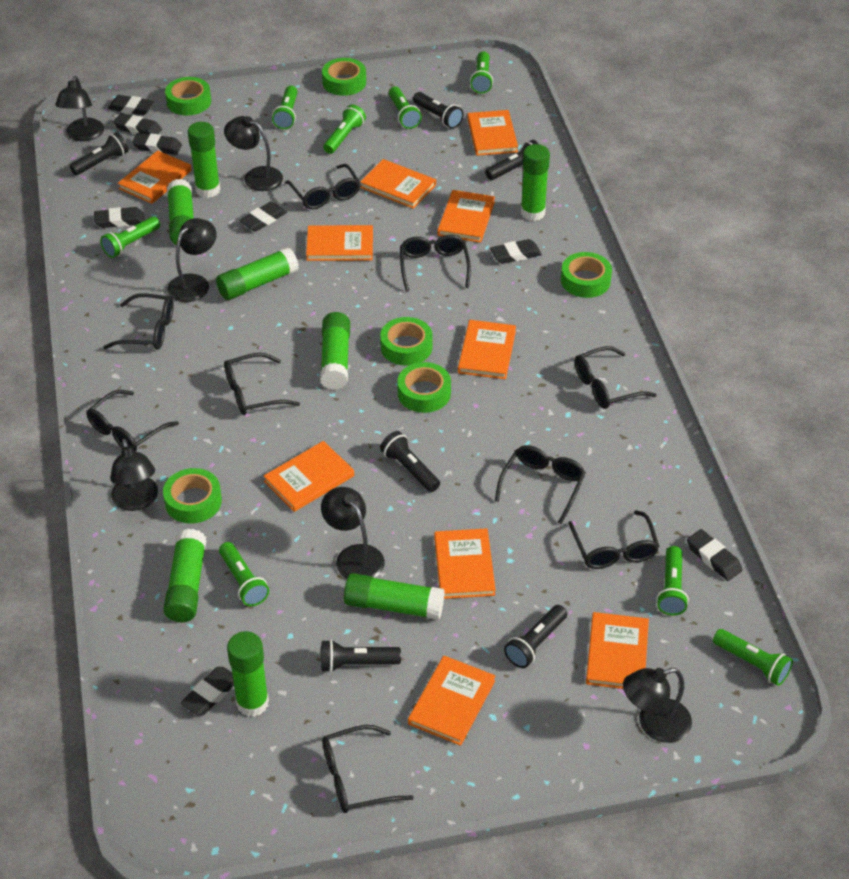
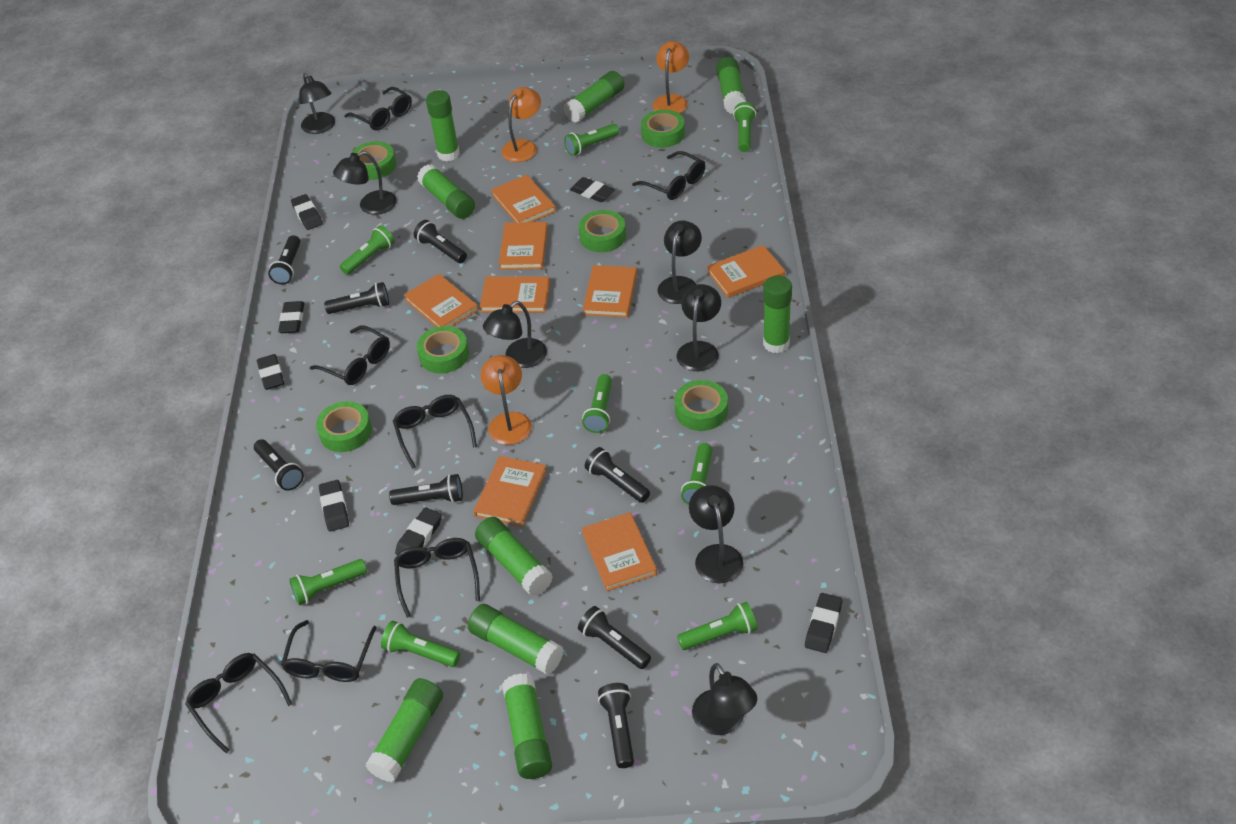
black eraser: [94,207,145,228] [108,95,154,115] [113,113,162,135] [132,133,182,155] [180,667,234,715] [239,202,287,232] [490,239,542,264] [687,529,742,581] = 8 -> [257,354,284,390] [278,301,305,333] [291,194,323,230] [319,480,349,532] [395,508,442,555] [570,177,615,202] [805,593,842,653] = 7
black flashlight: [70,132,129,175] [321,639,401,673] [380,431,440,492] [413,92,463,129] [485,140,538,180] [504,605,567,668] = 6 -> [254,439,304,491] [268,235,300,285] [324,282,389,314] [389,474,463,505] [414,220,467,263] [578,606,651,669] [585,447,650,503] [598,683,634,768] = 8
black glasses: [86,390,179,452] [103,293,174,350] [224,353,300,415] [285,164,360,209] [322,725,414,813] [400,235,471,292] [495,445,586,524] [568,510,659,569] [575,346,657,409] = 9 -> [185,653,292,754] [281,620,377,682] [310,326,390,385] [345,87,412,130] [393,395,477,469] [394,538,480,618] [632,151,705,200] = 7
black lamp: [55,76,104,141] [110,439,158,511] [168,218,217,302] [224,116,283,191] [321,487,385,579] [623,668,692,743] = 6 -> [299,73,335,134] [333,151,397,215] [483,301,547,368] [658,220,702,304] [677,284,721,371] [689,485,743,583] [692,663,757,735] = 7
green glue stick: [163,529,206,622] [167,179,194,247] [188,122,220,198] [216,247,299,300] [227,631,269,717] [320,312,350,390] [344,573,445,620] [521,144,550,221] = 8 -> [366,678,443,782] [417,164,475,219] [426,90,460,161] [467,604,563,675] [475,517,553,596] [502,673,552,779] [564,71,624,123] [716,57,746,114] [763,275,792,353] = 9
orange book: [118,150,192,204] [264,441,354,512] [306,225,373,261] [360,159,436,209] [408,656,495,746] [434,528,496,599] [437,190,495,243] [458,320,516,379] [467,110,518,156] [586,612,649,689] = 10 -> [404,274,478,327] [474,456,547,527] [480,276,550,313] [491,175,556,222] [499,222,548,270] [582,512,657,591] [583,265,637,318] [707,245,785,298] = 8
orange lamp: none = 0 -> [481,355,532,445] [501,87,541,162] [653,41,689,114] = 3

